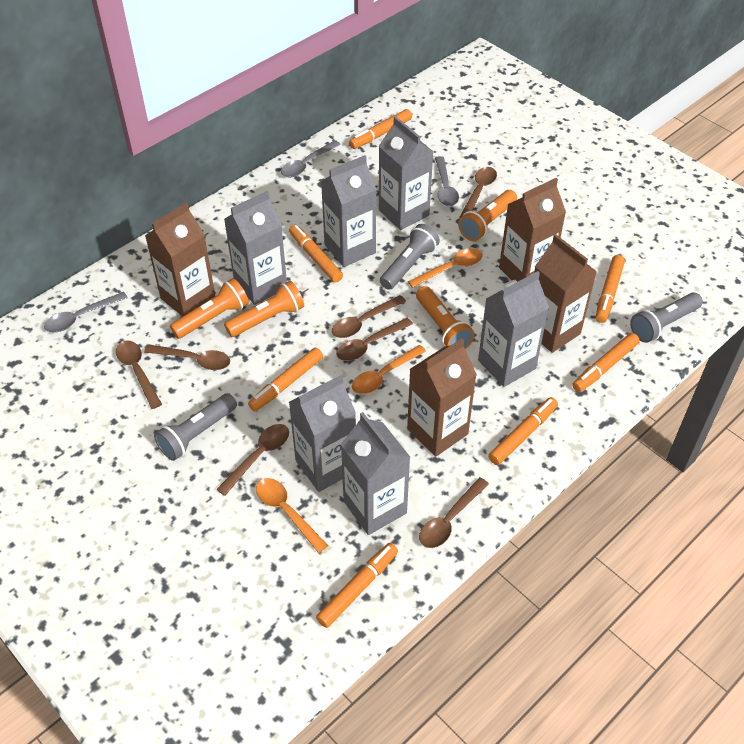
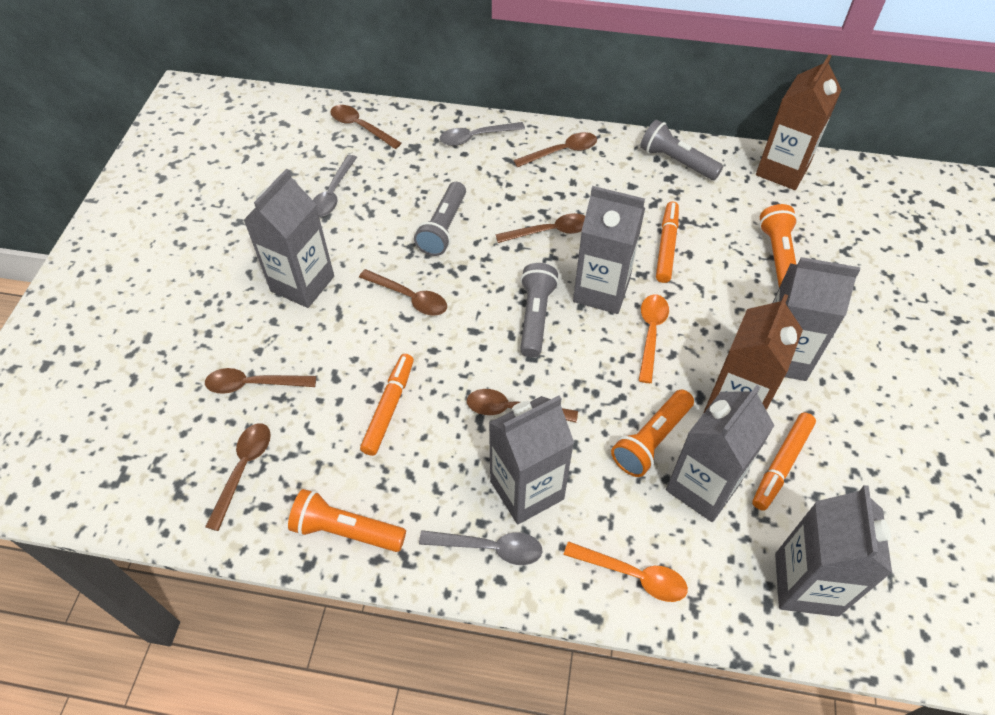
brown carton: [145,202,215,317] [407,338,477,457] [499,178,566,282] [534,234,597,353] = 4 -> [704,294,803,412] [756,54,842,190] = 2
orange flashlight: [170,278,249,339] [224,281,304,337] [416,286,475,349] [458,190,517,241] = 4 -> [288,489,406,552] [611,390,694,477] [759,204,798,287] = 3
orange marker: [248,348,323,411] [289,224,343,283] [316,543,398,628] [349,109,412,149] [488,397,558,465] [572,333,640,392] [596,255,625,323] = 7 -> [360,354,414,456] [656,202,679,283] [752,412,816,511] = 3
orange spoon: [256,478,328,553] [352,345,426,394] [408,248,482,288] = 3 -> [563,541,688,602] [639,295,669,383] = 2

